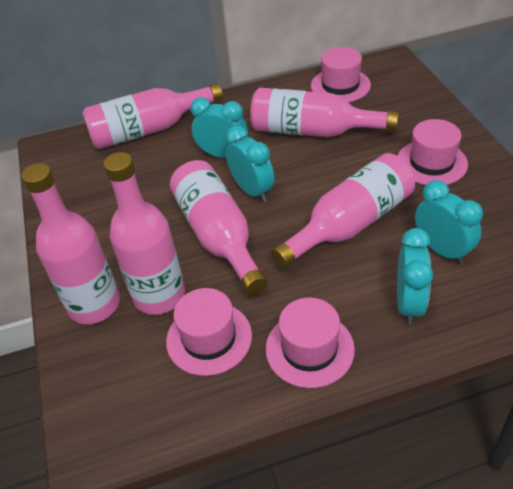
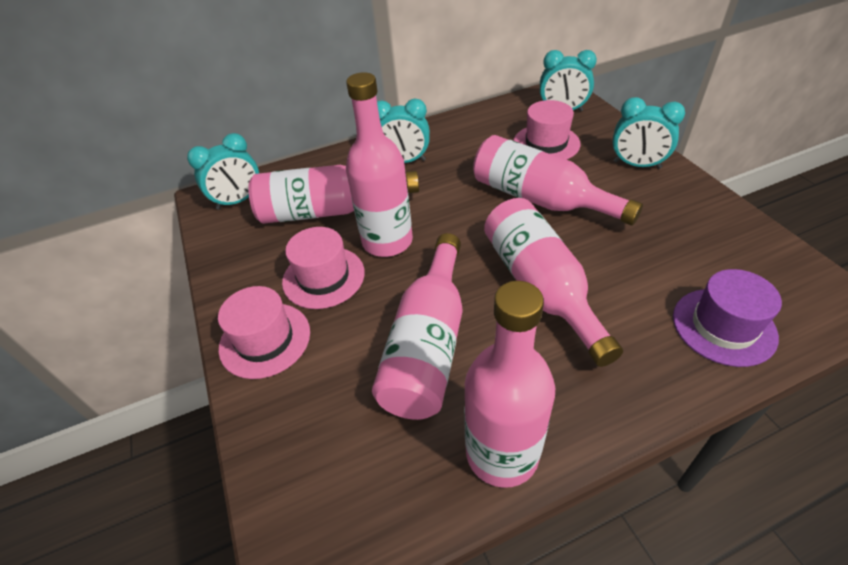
pink hat: [166,288,252,376] [266,297,355,388] [311,47,371,102] [398,119,468,185] = 4 -> [218,286,310,379] [282,227,365,309] [513,100,580,160] = 3
purple hat: none = 0 -> [673,269,782,367] = 1

